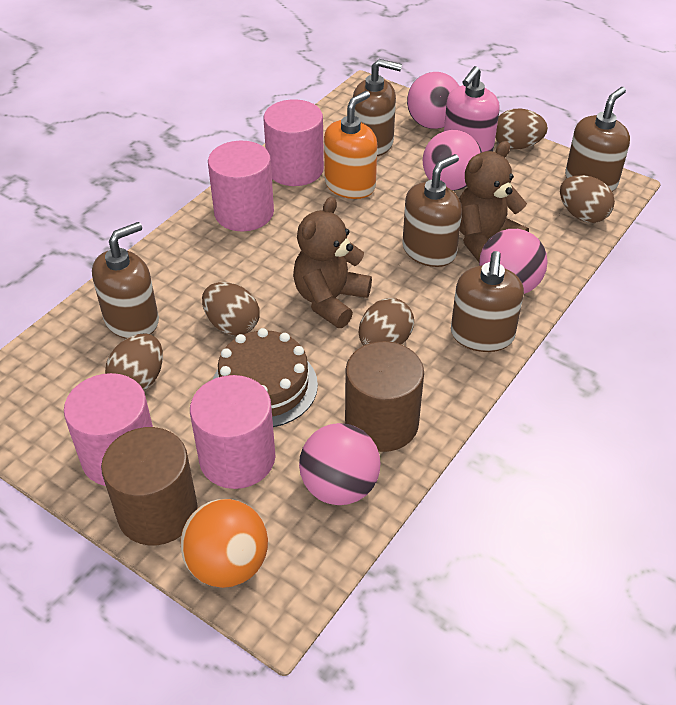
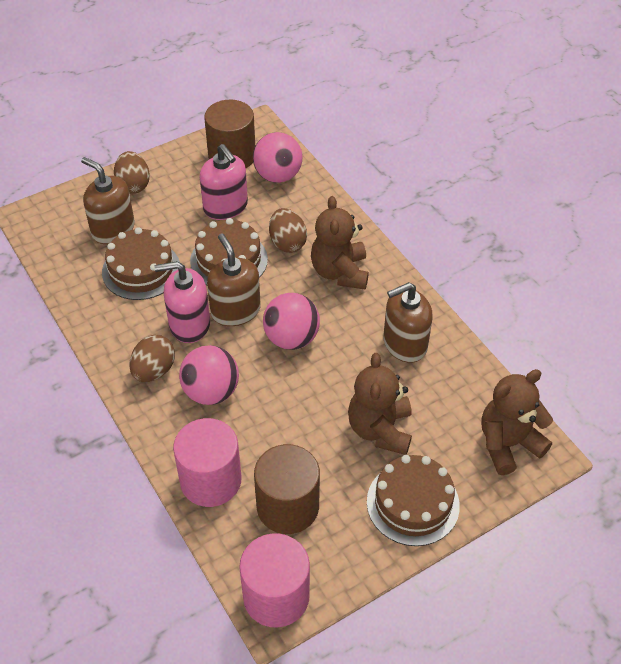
brown cake: [213,328,318,427] = 1 -> [102,227,180,300] [190,218,268,285] [367,455,460,546] = 3
brown egg: [105,334,163,391] [202,282,260,336] [359,298,414,346] [495,109,548,149] [560,175,615,223] = 5 -> [114,151,150,194] [130,335,175,382] [269,208,307,253] = 3
brown soap dispenser: [92,222,159,339] [353,59,402,156] [402,154,462,267] [451,251,524,352] [565,87,630,192] = 5 -> [81,157,135,244] [207,233,260,326] [383,282,433,363] = 3
brown teddy bear: [293,197,372,328] [459,141,529,262] = 2 -> [311,196,369,289] [348,353,412,455] [481,369,553,475] = 3
orange ball: [180,499,268,588] = 1 -> none = 0
orange soap dispenser: [324,91,377,199] = 1 -> none = 0
pink ball: [299,423,381,505] [407,72,459,129] [423,130,482,191] [479,229,547,294] = 4 -> [179,345,239,405] [253,132,303,183] [263,293,320,350] = 3
pink cylinder: [64,373,153,486] [190,375,275,489] [208,141,274,231] [264,99,324,186] = 4 -> [173,418,242,507] [239,533,310,628] = 2
pink soap dispenser: [444,66,500,152] = 1 -> [154,261,210,343] [200,144,248,220] = 2

